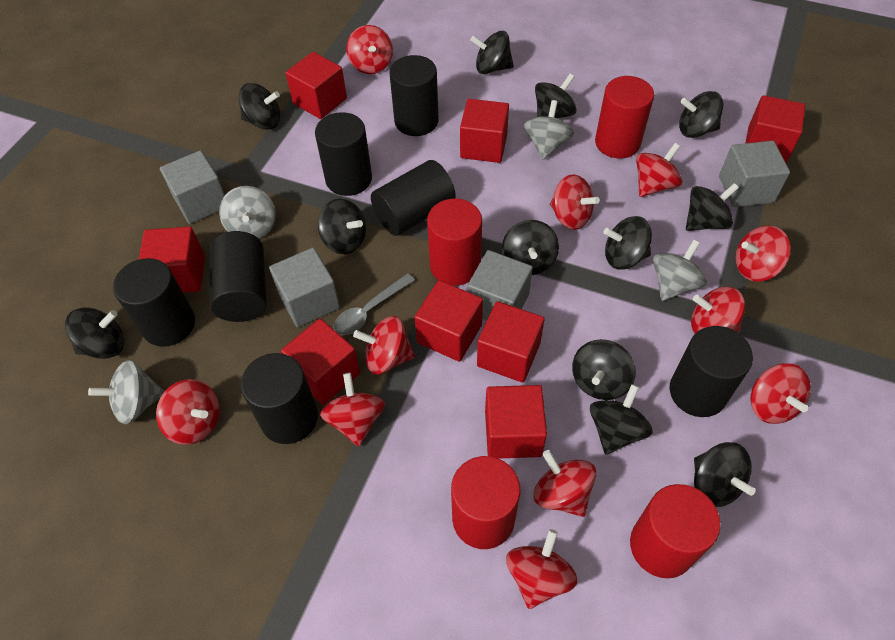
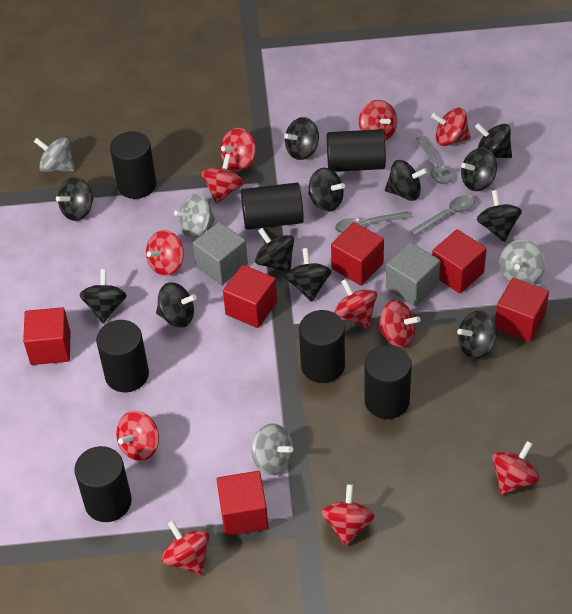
grey cube: [160,150,225,224] [269,248,340,327] [467,250,533,320] [719,141,790,207] = 4 -> [193,222,248,285] [386,242,440,307] = 2
grey spoon: [333,273,415,335] = 1 -> [335,211,410,233] [410,195,475,236] [416,136,452,185] = 3
red cube: [139,227,205,293] [281,319,360,405] [286,52,347,119] [414,280,483,362] [460,99,509,163] [477,301,545,383] [485,385,547,459] [746,95,806,163] = 8 -> [23,307,70,365] [217,471,268,536] [223,265,277,328] [331,222,384,285] [432,229,487,293] [495,278,549,342] = 6
red cylinder: [427,198,482,286] [451,456,520,549] [595,76,654,158] [630,484,721,578] = 4 -> none = 0

